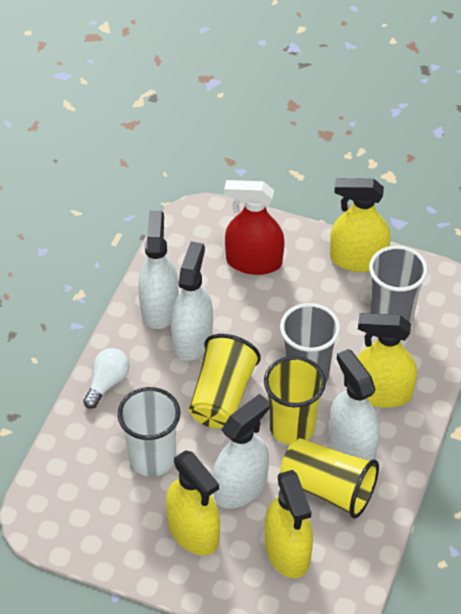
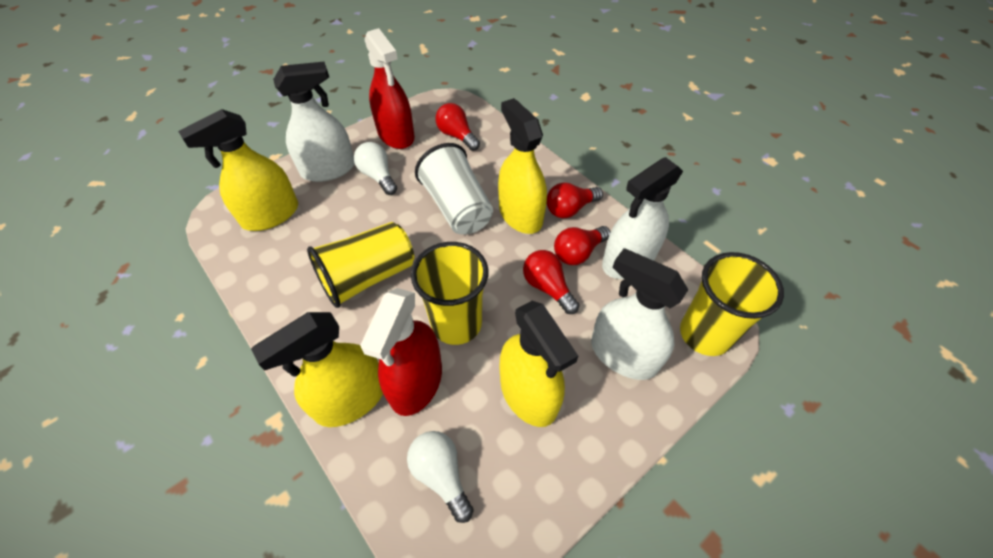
grey cup: [280,303,340,382] [369,246,428,323] = 2 -> none = 0
red light bulb: none = 0 -> [435,103,480,151] [523,250,579,314] [547,182,603,218] [554,226,611,265] = 4
red spray bottle: [224,180,284,275] = 1 -> [360,288,442,416] [364,28,415,149] = 2
white light bulb: [83,348,130,409] = 1 -> [354,142,397,195] [407,431,474,523] = 2
white spray bottle: [138,211,178,329] [171,241,213,361] [213,394,270,509] [329,349,380,461] = 4 -> [273,62,355,182] [591,248,688,380] [602,157,683,279] = 3

